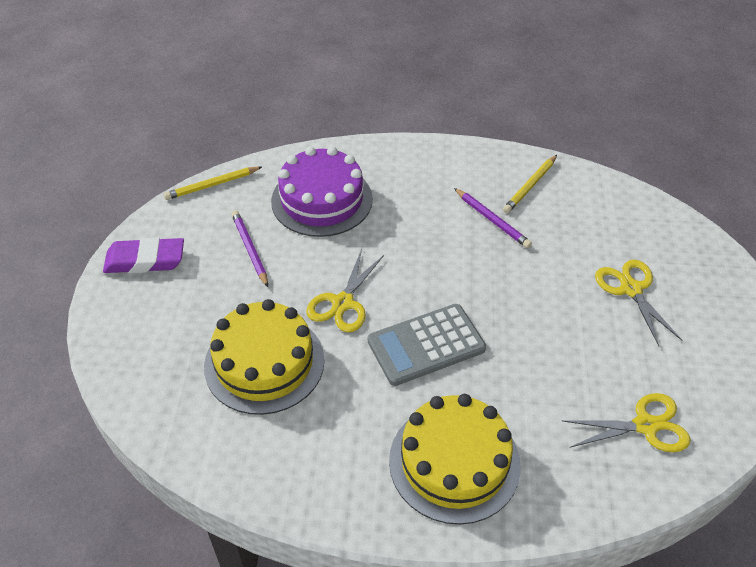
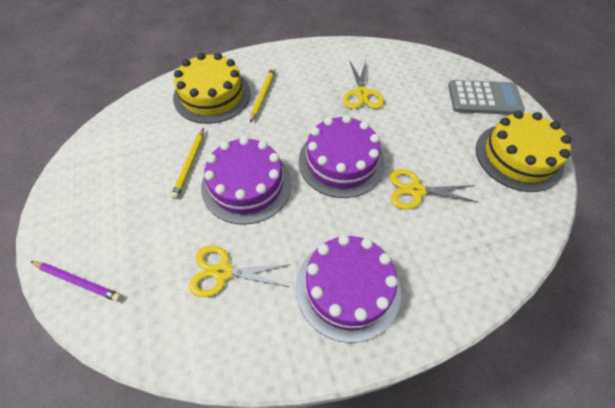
purple cake: [271,146,373,237] = 1 -> [201,136,292,225] [296,235,401,343] [299,115,385,198] = 3
purple eraser: [103,237,184,273] = 1 -> none = 0
purple pencil: [231,211,268,287] [454,188,532,248] = 2 -> [30,261,122,302] = 1

